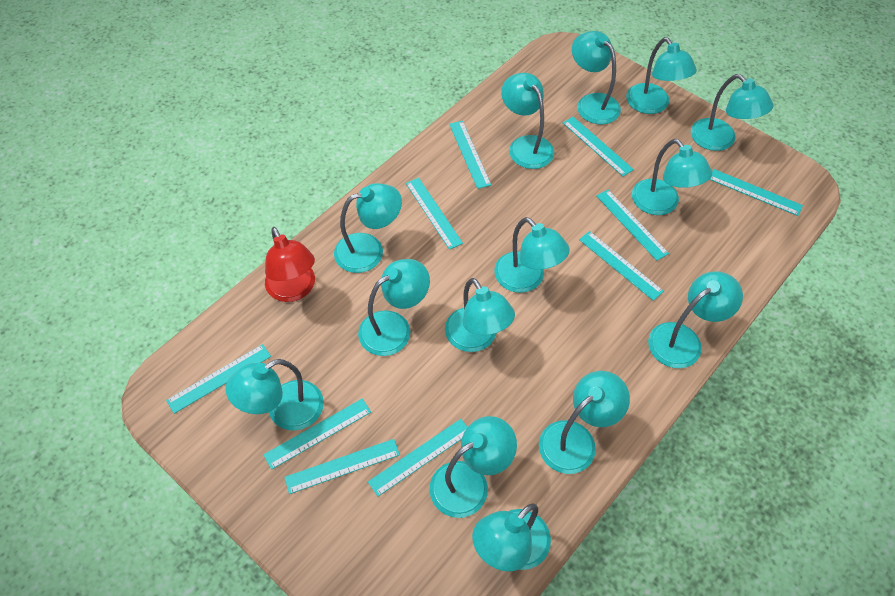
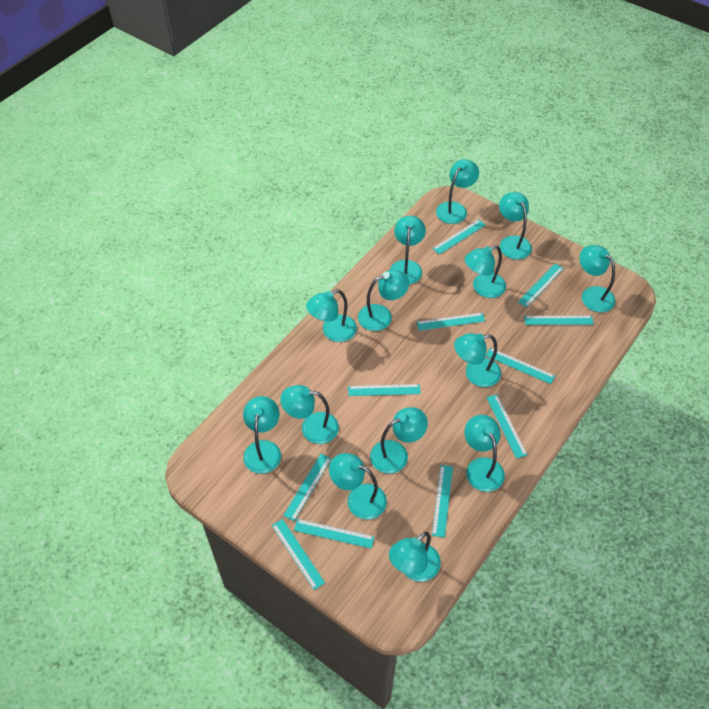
red lamp: [265,227,315,302] = 1 -> none = 0
turquoise ruler: [166,344,271,414] [263,398,371,470] [284,439,400,494] [368,419,467,497] [406,178,463,250] [449,121,491,189] [563,117,634,177] [579,231,664,301] [596,190,669,261] [709,169,803,216] = 10 -> [272,519,325,590] [283,454,332,521] [294,519,374,549] [348,384,421,396] [417,313,485,331] [432,219,485,255] [432,465,453,538] [486,348,555,384] [487,394,527,459] [518,264,564,307] [524,316,594,325] = 11

